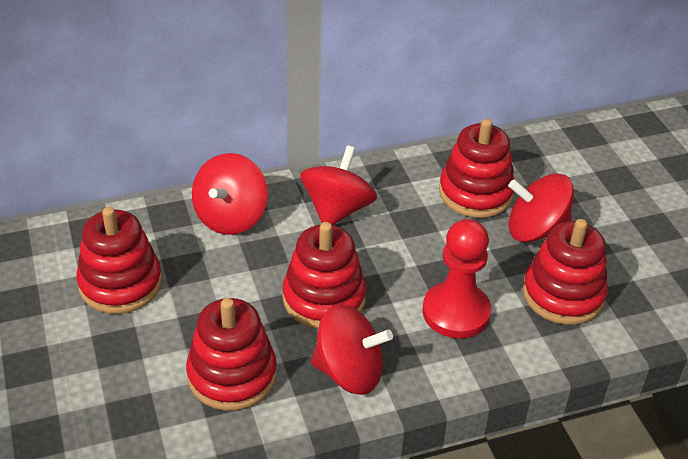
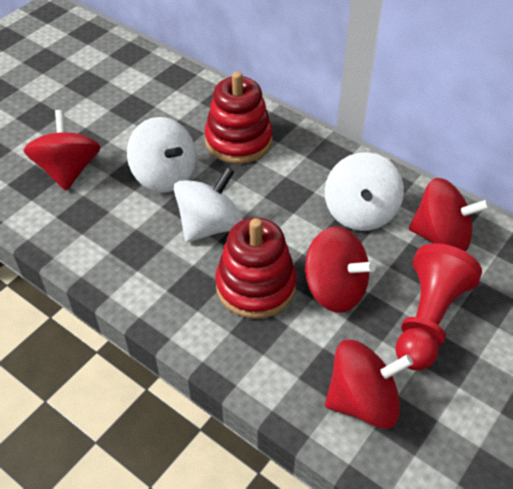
red stacking toy: [76,207,162,314] [186,298,277,411] [283,222,366,329] [439,119,515,218] [523,219,608,325] = 5 -> [205,71,273,164] [215,218,297,319] = 2
white spinning top: none = 0 -> [127,117,196,193] [174,167,243,242] [325,152,404,231] = 3

